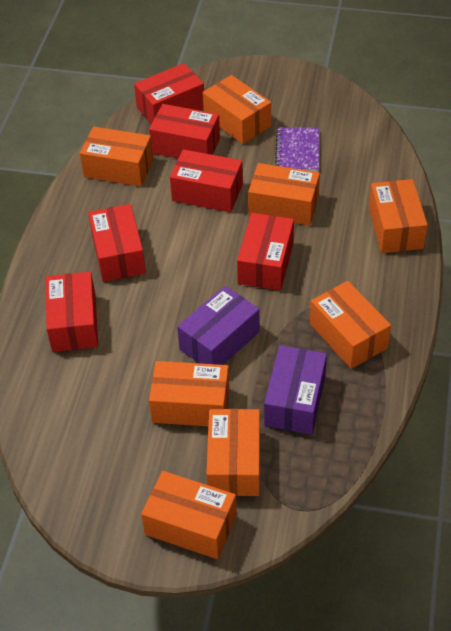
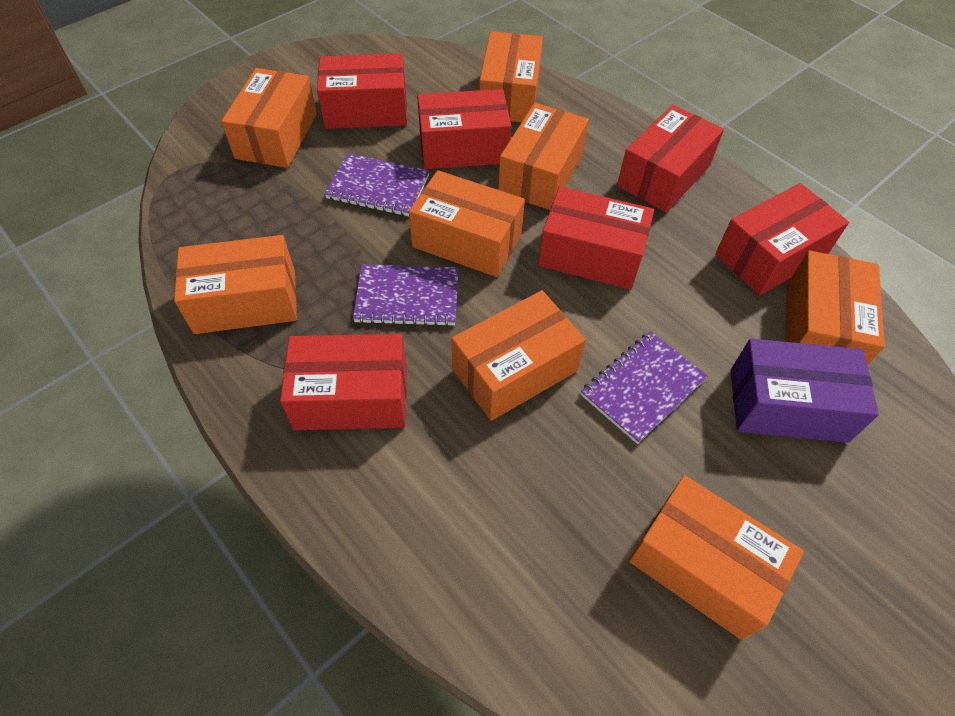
purple box: [177,286,260,365] [264,345,327,434] = 2 -> [730,339,879,443] = 1
purple notebook: [275,127,319,172] = 1 -> [324,153,429,216] [353,264,459,327] [581,331,708,444] = 3

